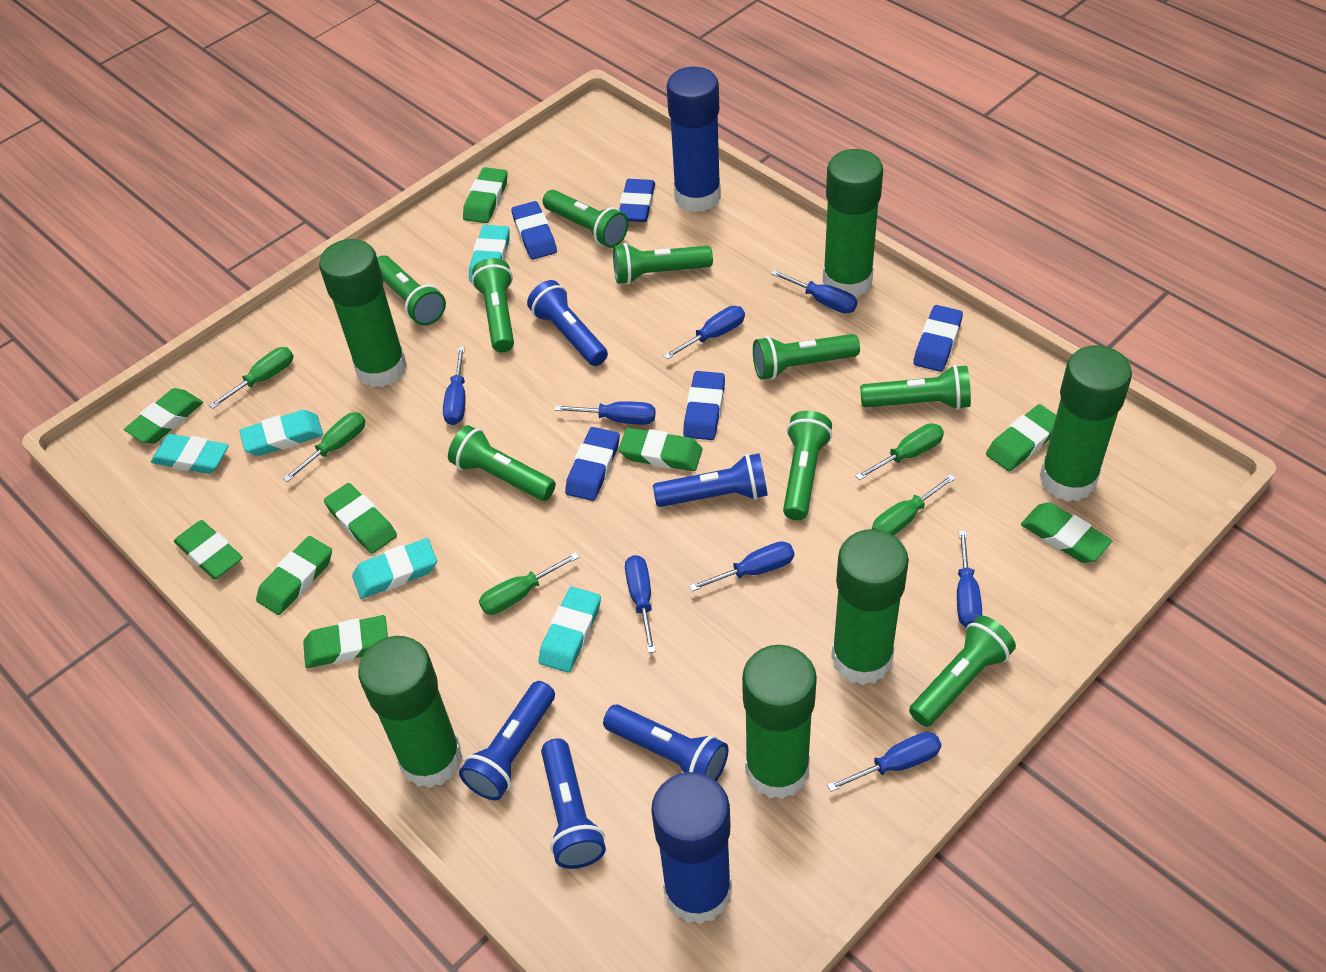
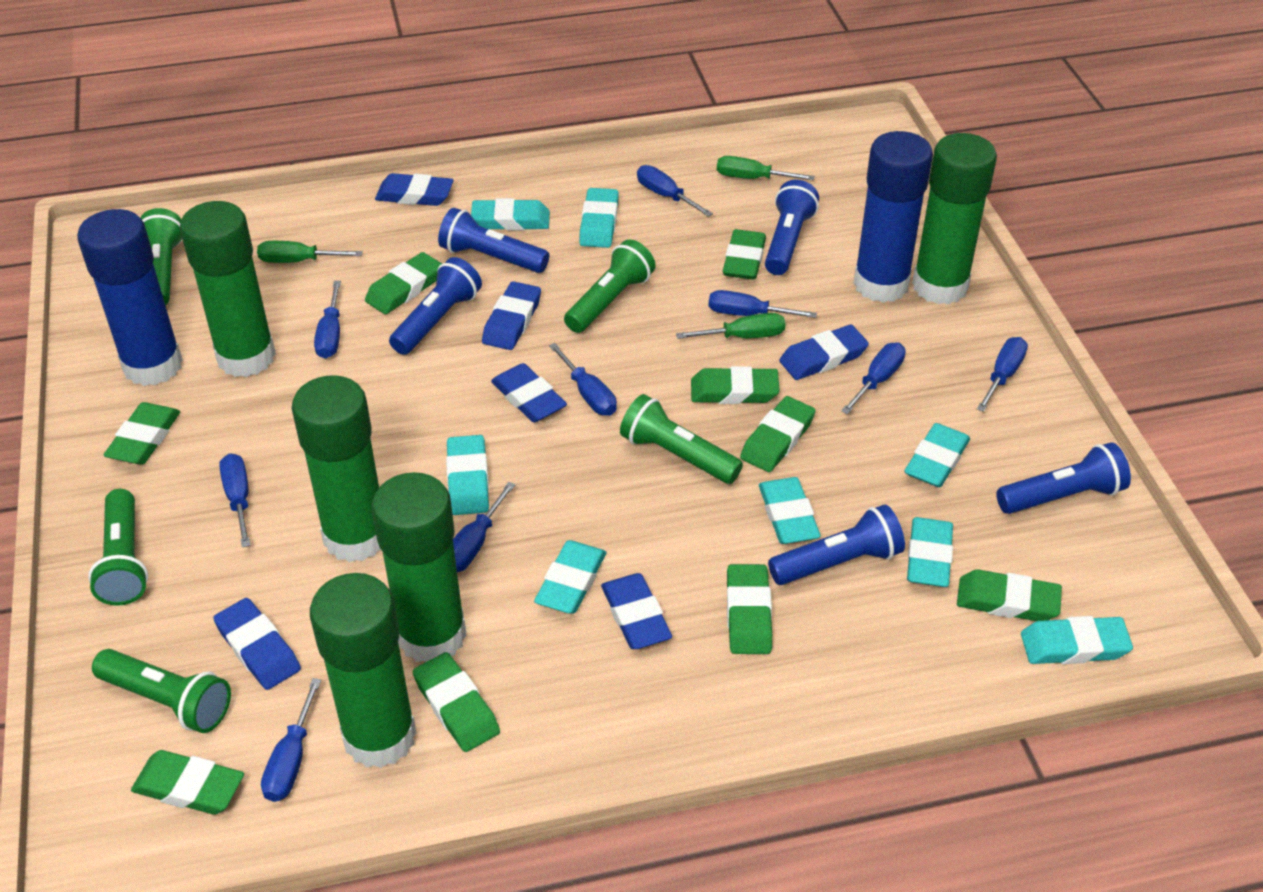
blue eraser: [511,201,557,260] [565,427,620,501] [619,179,655,222] [683,371,725,440] [913,305,963,372] = 5 -> [213,598,301,690] [375,173,454,206] [482,281,541,350] [491,363,567,422] [601,573,672,649] [779,324,869,380] = 6
blue screwdriver: [443,347,466,425] [554,401,656,425] [625,555,656,653] [663,306,745,359] [689,541,794,591] [771,270,857,313] [827,732,942,792] [957,531,982,627] = 8 -> [219,453,250,547] [261,678,321,802] [314,281,341,359] [453,482,515,572] [549,343,617,416] [637,165,713,217] [708,290,817,318] [841,343,906,414] [977,337,1028,412] = 9
green flashlight: [377,256,446,326] [448,425,556,501] [472,258,514,352] [543,190,628,248] [613,243,713,284] [753,334,860,380] [783,411,832,520] [860,365,971,410] [909,616,1016,727] = 9 -> [88,489,148,606] [92,649,231,733] [140,208,182,306] [564,239,656,333] [620,394,743,484] = 5
green glue stick: [319,239,407,387] [358,636,463,788] [742,645,817,799] [823,149,883,298] [831,529,909,685] [1040,345,1132,502] = 6 -> [180,201,276,377] [292,375,381,562] [310,573,416,768] [372,472,467,662] [912,133,997,304] = 5
green screwdriver: [209,347,294,409] [283,412,365,482] [479,552,580,615] [855,423,944,480] [872,474,956,536] = 5 -> [257,241,363,263] [676,313,785,339] [717,156,815,181] = 3
turquoise eraser: [151,434,229,474] [239,410,323,456] [352,538,437,599] [469,225,510,282] [538,587,601,673] = 5 -> [446,435,489,515] [471,198,550,230] [534,540,606,614] [579,188,619,248] [759,477,821,544] [904,423,970,487] [907,517,953,587] [1021,616,1133,664] = 8

